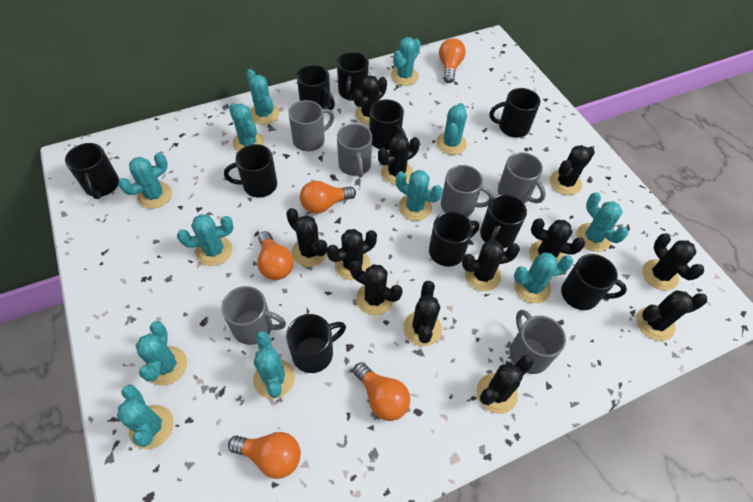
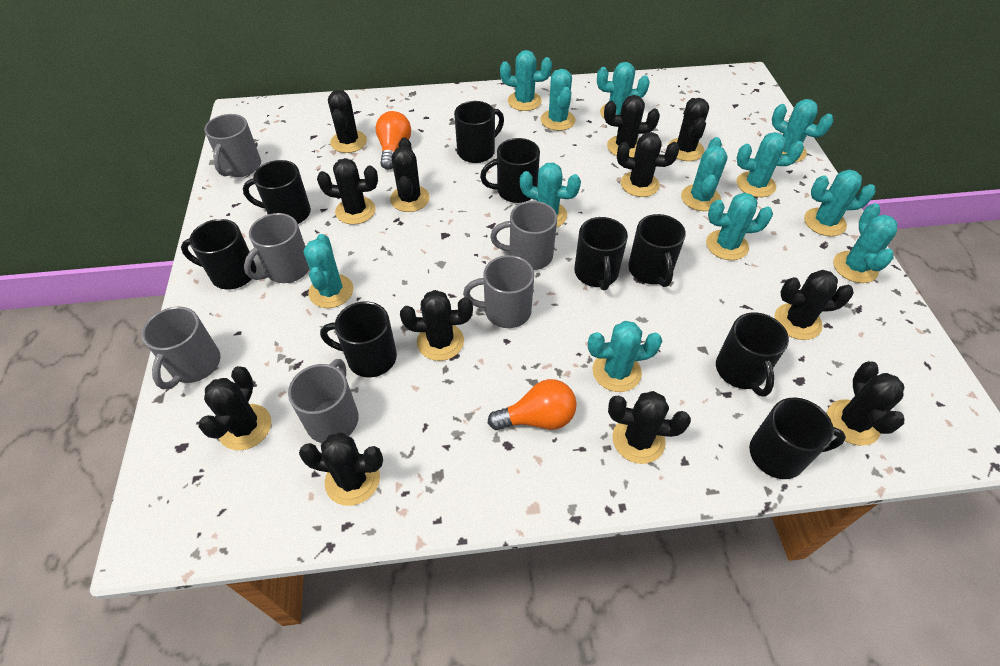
black mug: [65,143,119,199] [224,144,277,198] [286,314,346,373] [297,65,335,110] [337,52,369,101] [369,99,406,150] [429,211,479,267] [480,194,527,248] [490,88,540,138] [561,254,627,310] = 10 -> [181,219,256,289] [243,160,311,224] [320,301,397,377] [454,101,504,163] [480,138,540,203] [574,217,628,290] [628,214,686,287] [716,313,789,397] [749,397,846,479] = 9
orange light bulb: [228,432,301,479] [257,231,294,280] [300,181,356,214] [353,362,410,421] [439,38,466,83] = 5 -> [375,111,411,170] [488,379,577,430] = 2

